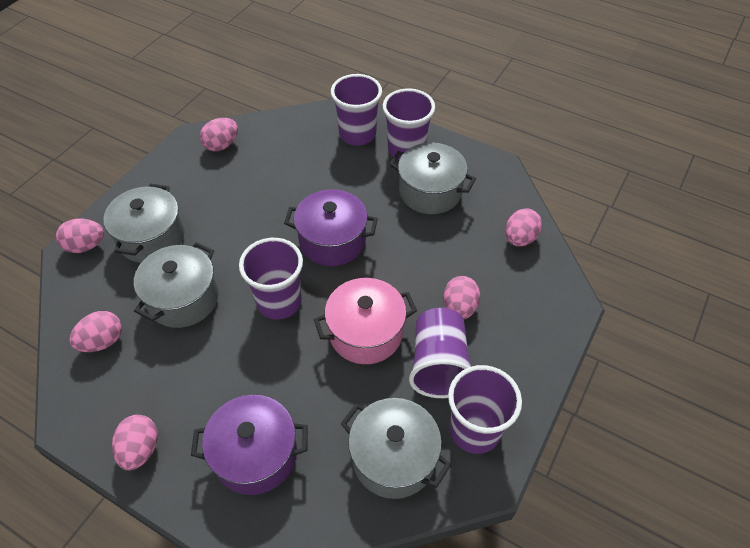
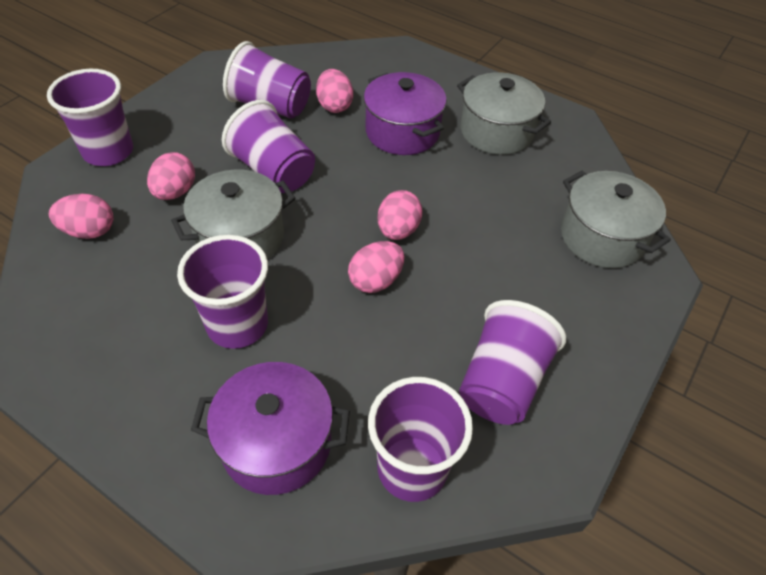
grey pot: [104,183,185,263] [134,242,219,328] [341,398,451,499] [390,143,476,214] = 4 -> [171,170,295,260] [457,72,551,155] [561,171,671,268] = 3
pink egg: [56,219,104,253] [69,311,122,352] [112,415,158,470] [200,118,238,151] [443,276,480,319] [505,208,542,247] = 6 -> [49,194,113,239] [147,152,195,200] [316,69,353,113] [348,241,404,293] [378,190,422,240] = 5
pink pot: [314,278,417,364] = 1 -> none = 0
purple cup: [239,238,303,320] [331,74,382,146] [383,88,435,160] [409,308,471,398] [448,365,522,454] = 5 -> [47,69,133,166] [177,235,268,349] [222,100,315,193] [223,41,311,119] [368,377,473,502] [459,300,566,425] = 6

